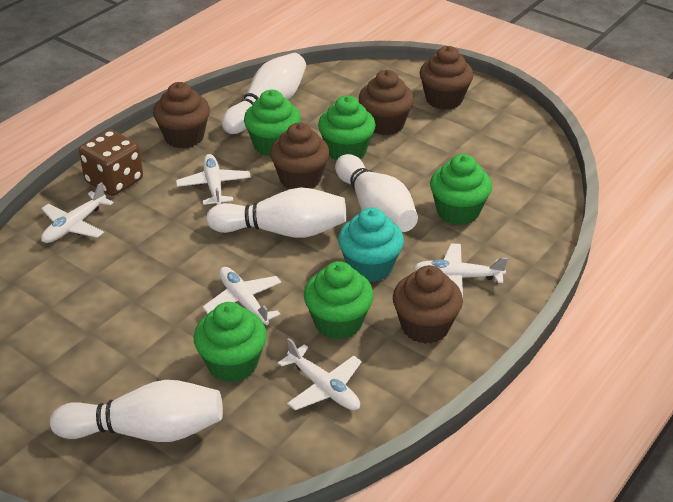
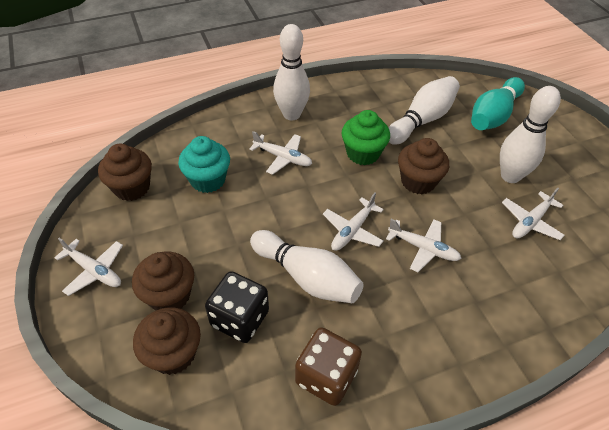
black dice: none = 0 -> [205,271,269,343] = 1
brown cupcake: [153,82,210,148] [270,122,330,189] [358,70,414,135] [393,265,463,344] [420,46,473,110] = 5 -> [98,144,152,201] [132,252,194,311] [133,307,201,375] [398,138,449,194] = 4
green cupcake: [194,302,267,382] [244,90,301,156] [304,261,374,340] [318,95,376,160] [430,154,492,225] = 5 -> [342,110,390,165] = 1
turquoise bowling pin: none = 0 -> [471,77,525,130] = 1

